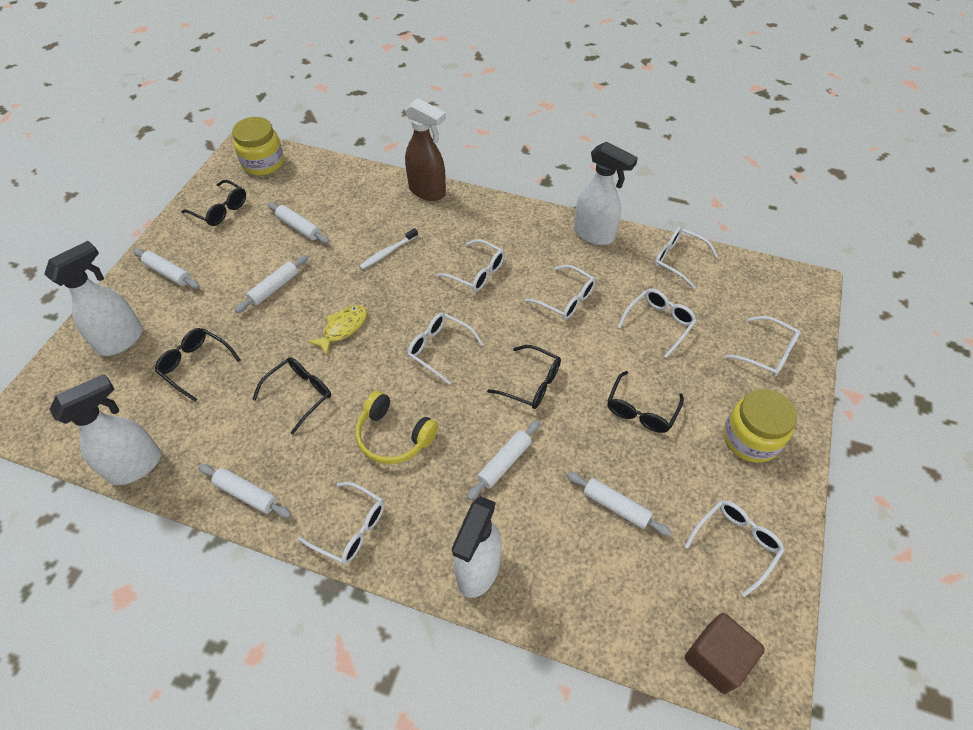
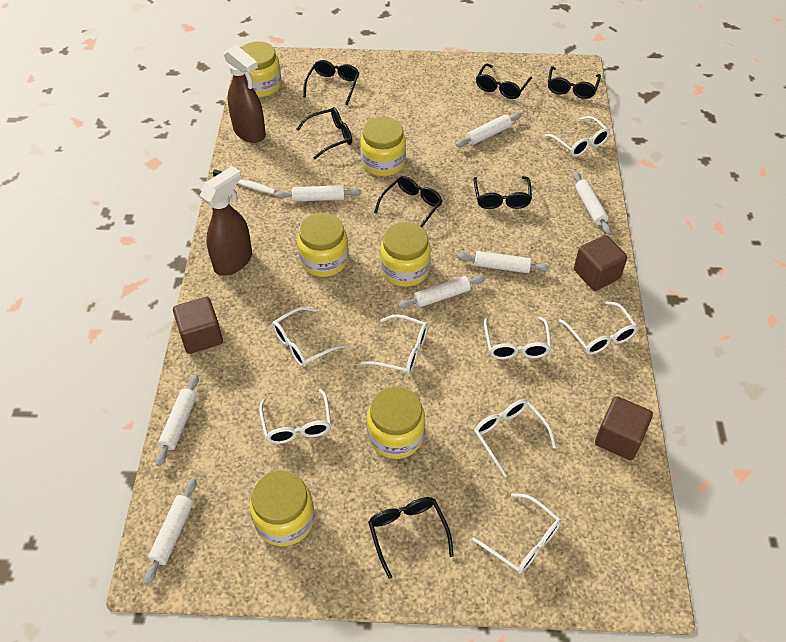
black glasses: [155,328,241,402] [181,180,246,226] [252,357,331,434] [487,345,561,409] [607,371,684,433] = 5 -> [296,107,352,160] [303,60,359,105] [368,497,453,579] [374,176,442,227] [473,176,532,209] [476,64,532,99] [548,66,601,99] = 7
brown cube: [685,613,765,694] = 1 -> [173,297,223,354] [574,235,627,291] [595,396,653,460] = 3
brown spray bottle: [405,98,446,201] = 1 -> [200,166,252,275] [224,45,266,143] = 2
white rolling pin: [133,248,200,289] [198,464,292,518] [235,255,308,313] [267,202,329,244] [467,420,540,500] [566,472,671,536] = 6 -> [144,478,196,585] [156,375,199,466] [275,185,362,202] [398,275,486,309] [456,113,521,147] [457,251,549,273] [573,171,611,234] = 7
white spray bottle: [45,241,143,356] [50,374,161,485] [452,496,501,598] [574,142,638,245] = 4 -> none = 0
yellow fish: [308,305,367,356] = 1 -> none = 0
yellow headphones: [356,391,439,464] = 1 -> none = 0
yellow jar: [232,117,284,176] [724,389,797,463] = 2 -> [241,41,282,97] [250,470,314,546] [297,213,349,277] [360,117,406,176] [367,386,425,459] [380,222,431,287] = 6

